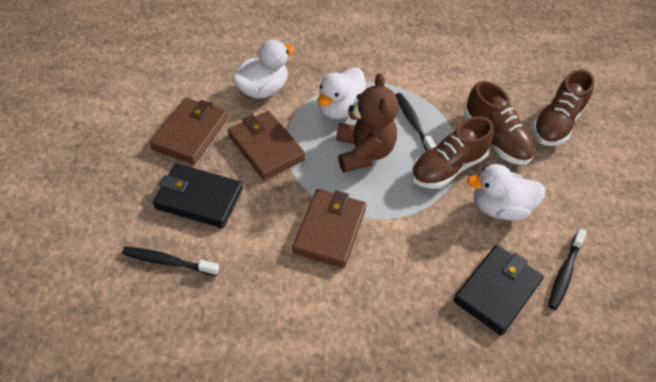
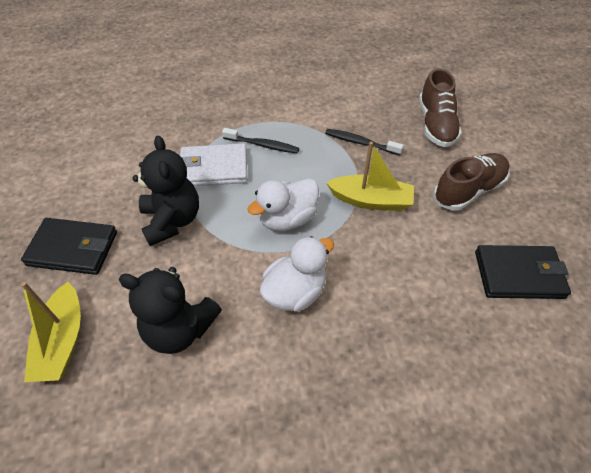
black teddy bear: none = 0 -> [118,267,222,354] [133,135,199,246] = 2
black toothbrush: [122,247,219,276] [396,93,436,151] [548,228,587,310] = 3 -> [222,128,299,154] [325,129,404,155] = 2
brown shoe: [411,116,494,189] [464,81,535,165] [532,69,595,146] = 3 -> [419,68,462,147] [433,153,510,210] = 2
brown teddy bear: [336,73,399,172] = 1 -> none = 0
brown wallet: [150,98,227,165] [228,111,306,180] [292,189,366,268] = 3 -> none = 0
white duck: [232,40,295,99] [317,67,366,119] [467,164,545,221] = 3 -> [248,178,319,231] [260,236,334,312] = 2
white wallet: none = 0 -> [180,143,247,186] = 1
yellow boat: none = 0 -> [21,282,81,382] [326,142,414,211] = 2

